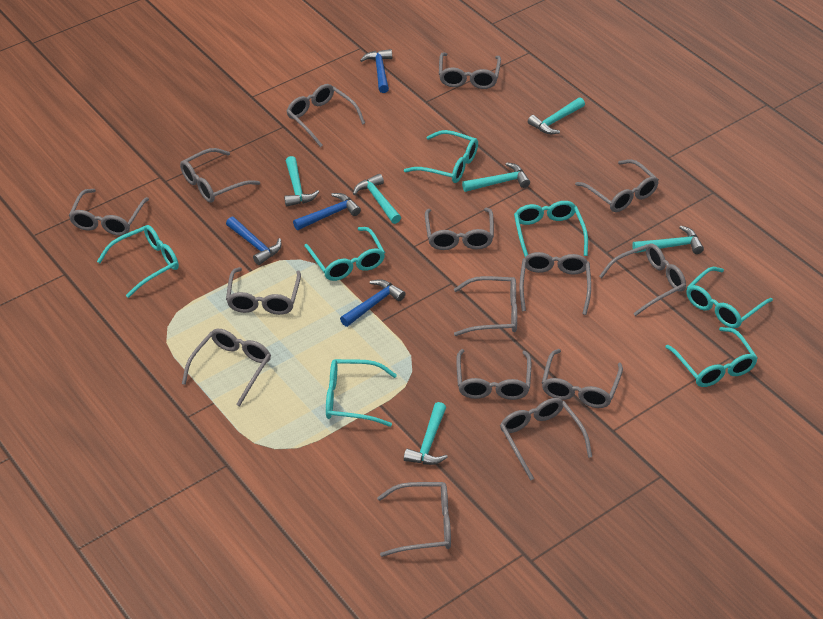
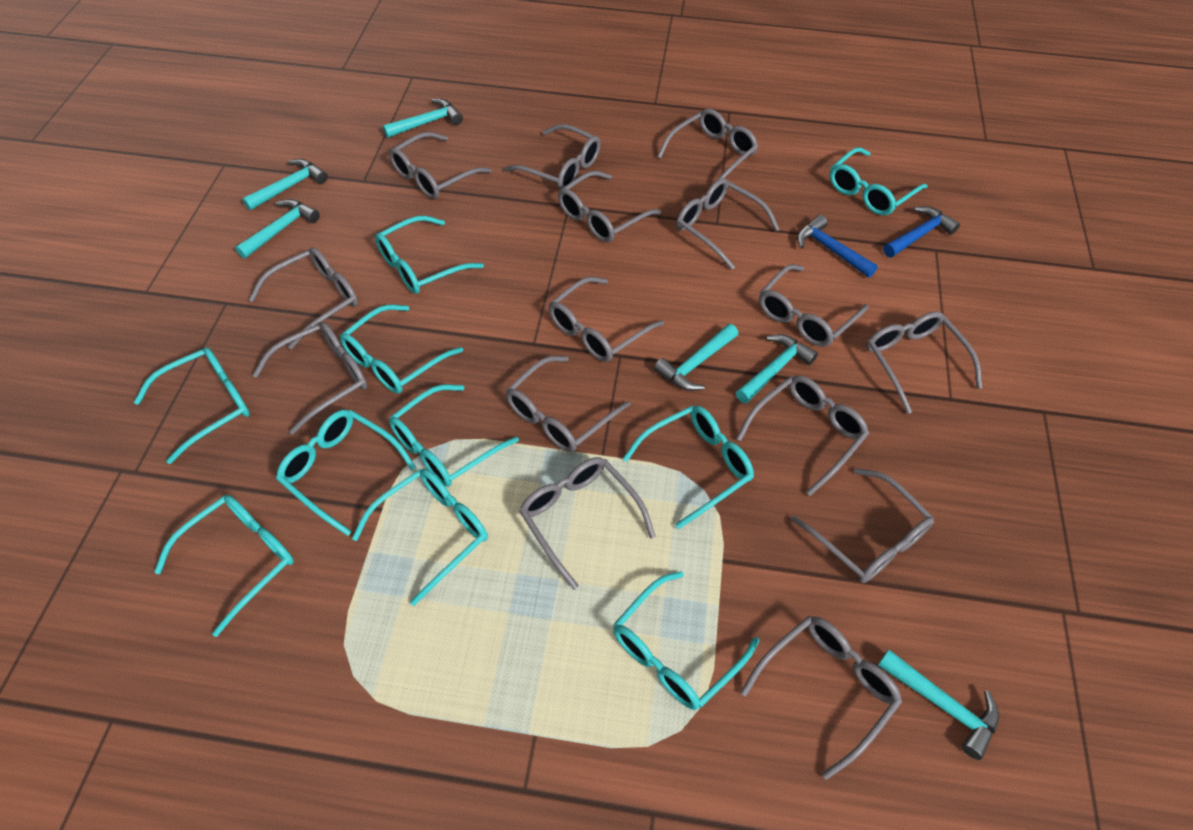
blue hammer: [226,217,281,265] [293,193,361,230] [340,279,405,327] [360,49,392,93] = 4 -> [797,215,878,278] [883,206,960,257] = 2
turquoise glasses: [97,225,179,298] [304,227,385,281] [326,359,397,427] [404,130,478,183] [514,201,588,257] [665,327,758,387] [686,267,773,328] = 7 -> [134,347,250,464] [154,495,294,637] [276,409,416,536] [340,304,463,394] [352,469,488,606] [375,216,484,294] [389,384,519,487] [613,571,759,710] [623,405,754,529] [830,147,927,216] = 10

